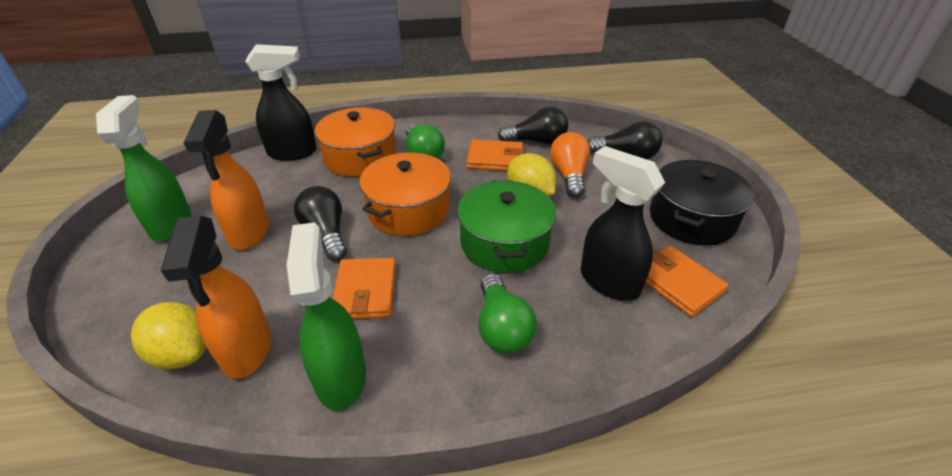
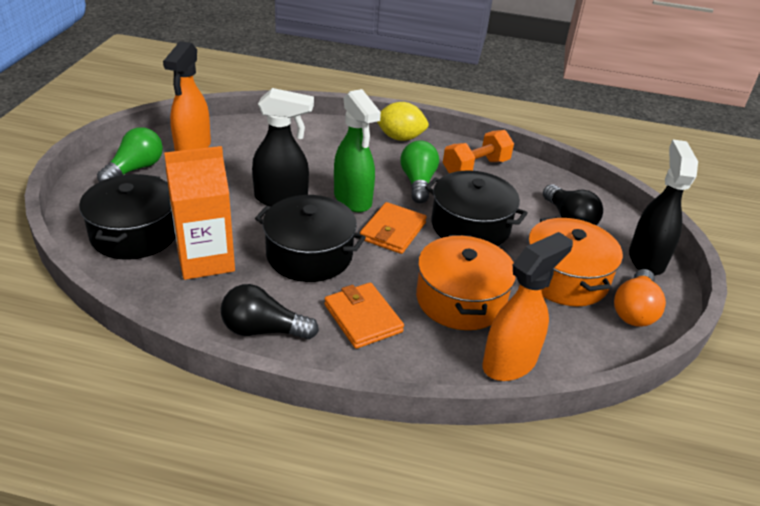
black light bulb: [294,186,347,261] [498,107,568,144] [588,121,662,159] = 3 -> [221,284,319,340] [543,184,603,225] = 2
black pot: [650,160,754,246] = 1 -> [79,174,175,260] [255,195,366,282] [425,171,528,246] = 3
green pot: [457,180,556,273] = 1 -> none = 0
green spray bottle: [96,95,191,242] [287,222,366,411] = 2 -> [334,89,381,213] = 1
orange carton: none = 0 -> [164,146,235,280] = 1
orange dumbbell: none = 0 -> [443,130,514,173] = 1
orange wallet: [332,258,396,319] [467,139,524,171] [645,246,729,317] = 3 -> [324,282,404,349] [360,202,427,254] = 2
yellow lemon: [131,302,206,369] [507,153,557,197] = 2 -> [377,102,429,141] = 1

